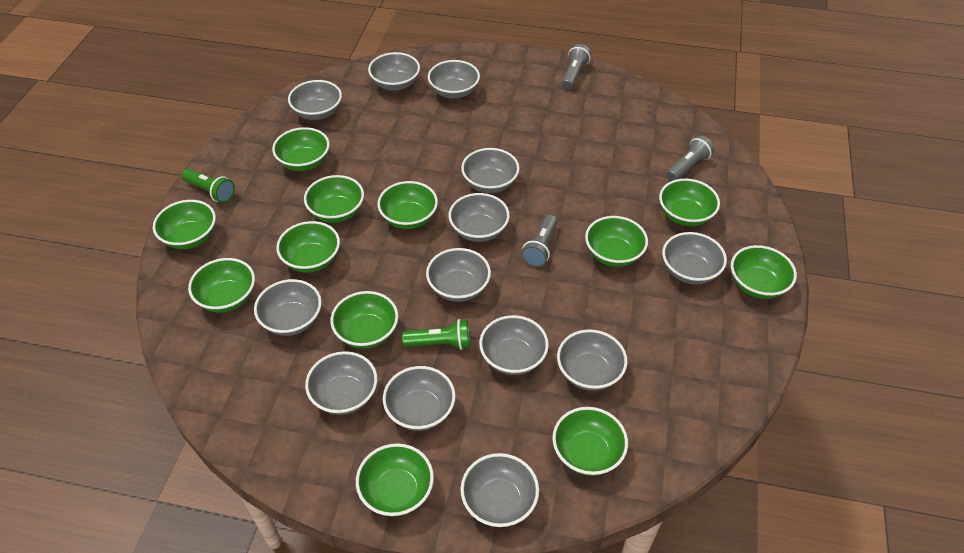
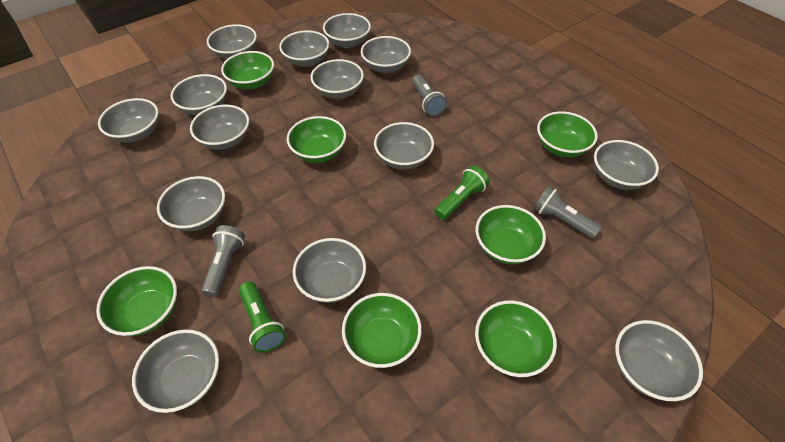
green bowl: [153,200,216,249] [188,258,255,312] [272,127,330,171] [276,221,340,273] [304,175,364,223] [330,291,398,349] [356,443,434,516] [377,181,438,229] [552,407,628,476] [585,216,648,267] [659,179,720,226] [731,245,797,299] = 12 -> [96,266,177,336] [221,51,274,89] [287,116,346,163] [342,293,422,368] [475,300,557,377] [476,205,546,264] [537,111,598,158] = 7
grey bowl: [254,279,322,336] [288,80,342,120] [305,351,377,415] [368,52,420,91] [383,366,455,431] [426,248,491,302] [428,60,480,99] [449,193,510,242] [460,453,539,527] [461,148,520,193] [479,315,549,375] [557,329,628,391] [662,232,727,284] = 13 -> [98,98,158,143] [132,329,219,413] [157,176,225,231] [171,74,227,115] [190,105,249,150] [207,24,257,59] [279,30,330,67] [293,238,366,303] [311,59,364,99] [323,13,371,48] [361,36,411,73] [374,122,434,170] [594,140,659,190] [615,320,703,401] = 14

